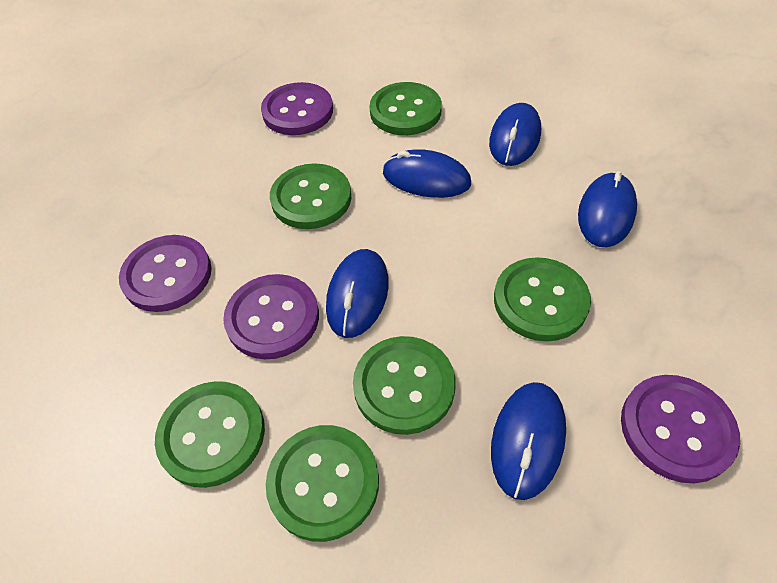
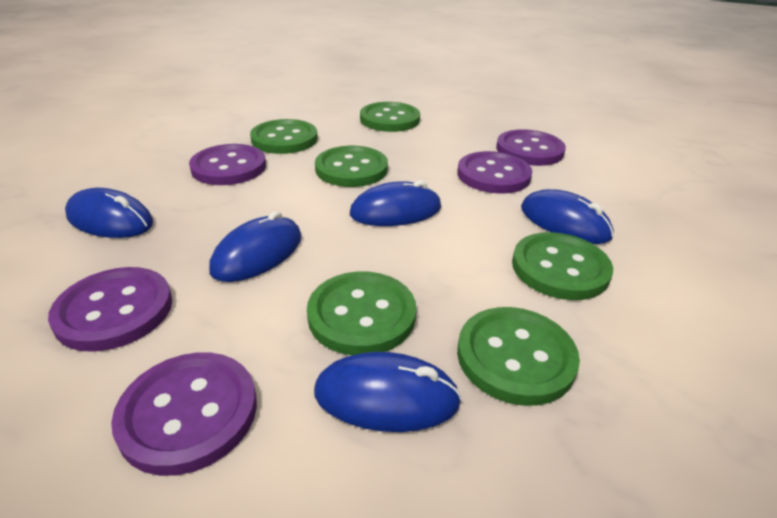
purple button: [119,235,212,312] [223,274,319,359] [261,82,333,135] [621,375,740,483] = 4 -> [48,267,172,352] [111,352,257,476] [189,144,266,185] [457,151,532,194] [496,129,566,166] = 5

